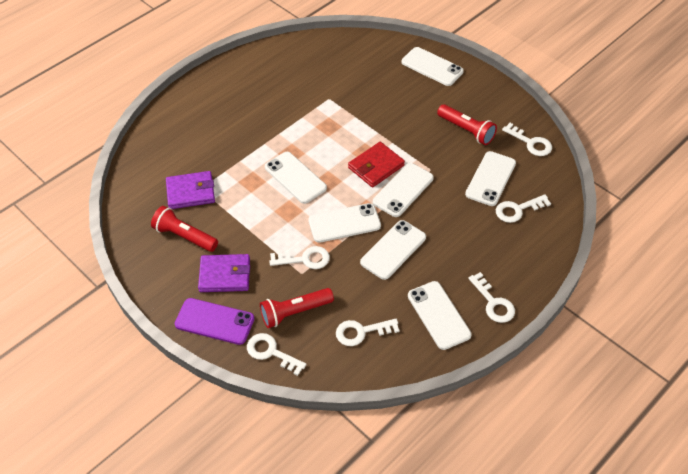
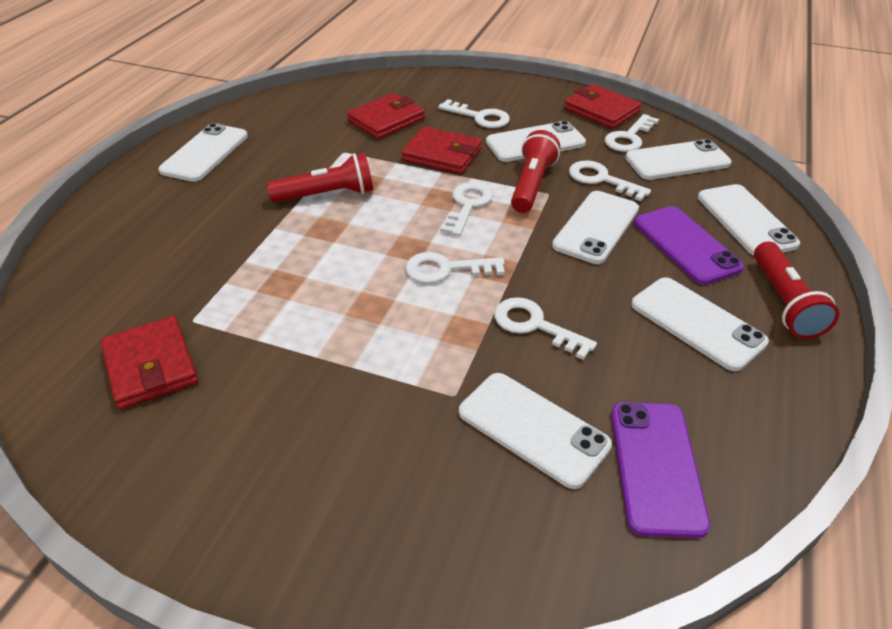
purple phone: [175,298,255,345] = 1 -> [611,402,710,538] [634,206,744,285] = 2
purple wallet: [166,171,215,209] [198,254,250,292] = 2 -> none = 0
red wallet: [348,142,405,187] = 1 -> [101,316,198,409] [347,93,425,139] [401,127,482,174] [564,84,642,129] = 4

